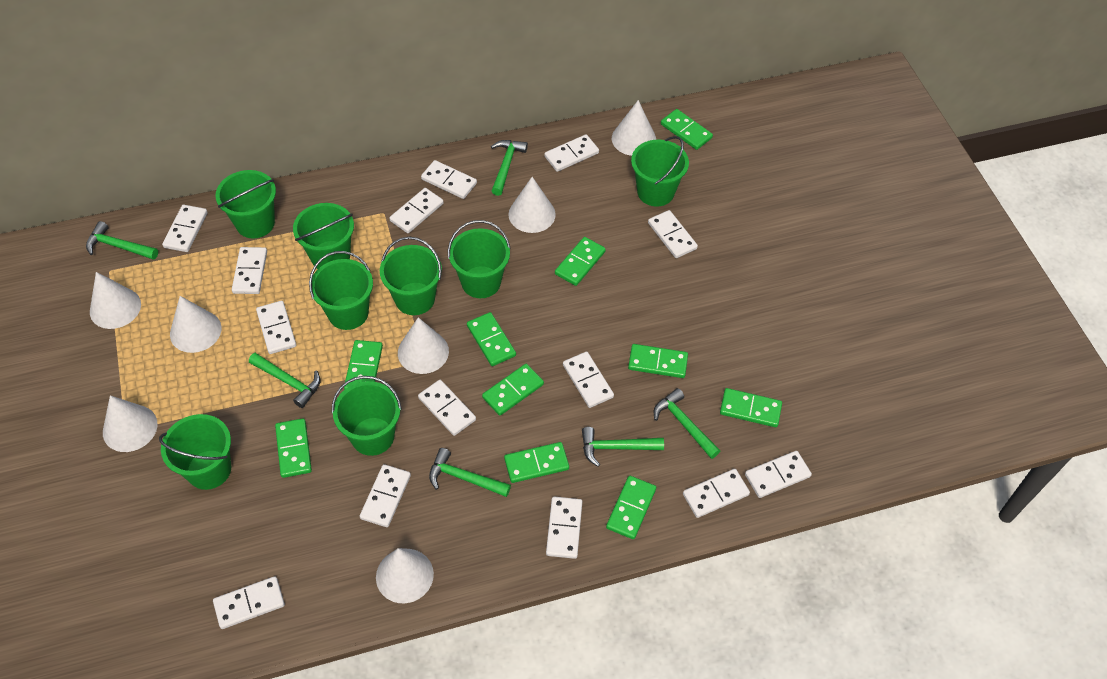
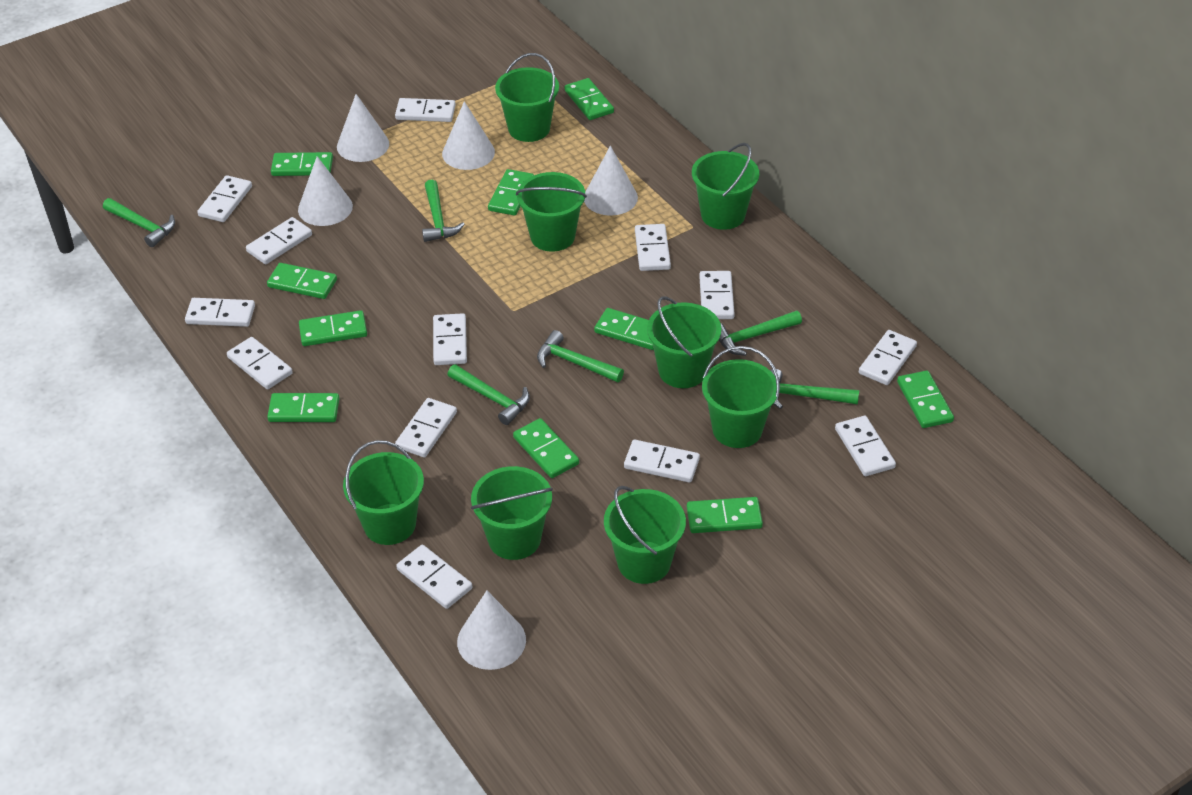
white cone: [90,272,141,329] [103,395,158,452] [170,296,222,353] [376,548,434,603] [398,317,449,374] [508,177,556,233] [612,100,656,156] = 7 -> [298,156,353,226] [337,94,389,162] [442,101,495,170] [457,591,526,670] [584,146,638,216] = 5
white domino: [162,205,207,252] [213,576,285,629] [232,247,267,294] [256,301,296,354] [360,464,411,527] [390,188,444,233] [418,380,476,436] [421,160,477,199] [544,134,599,172] [546,497,582,559] [563,352,614,408] [648,210,698,258] [683,469,750,518] [745,451,812,498] = 14 -> [185,298,255,327] [197,175,252,222] [227,337,293,389] [246,217,312,264] [395,98,456,122] [395,398,457,457] [396,545,472,609] [433,313,467,365] [624,440,700,483] [635,224,671,271] [699,271,734,319] [835,416,896,476] [859,330,917,385] = 13

